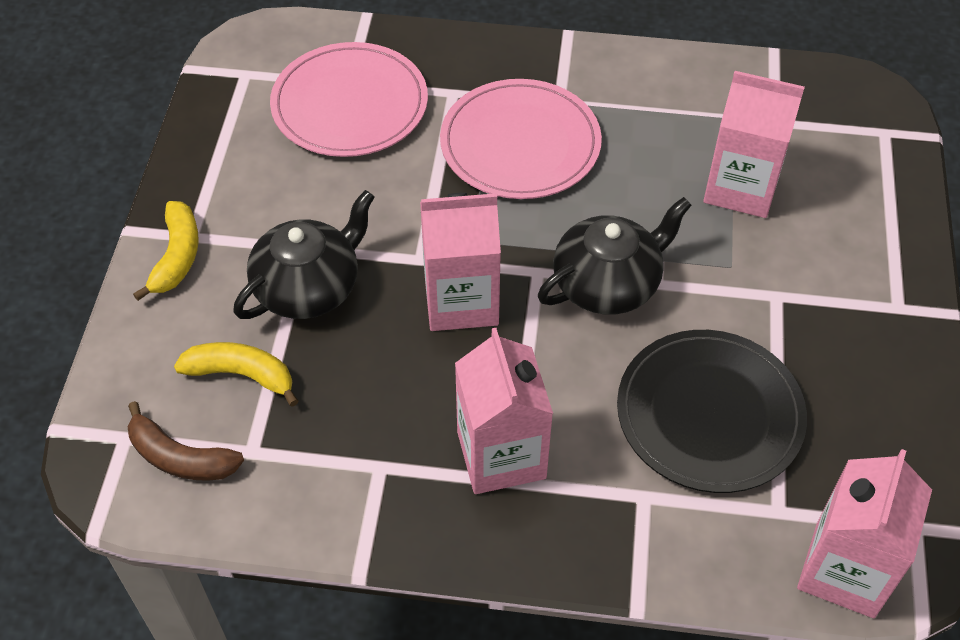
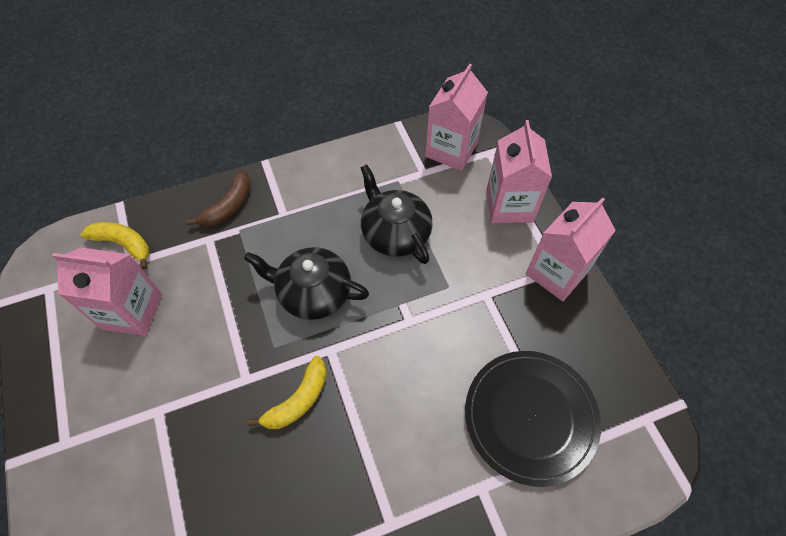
pink plate: [270,42,428,157] [440,79,602,199] = 2 -> none = 0

